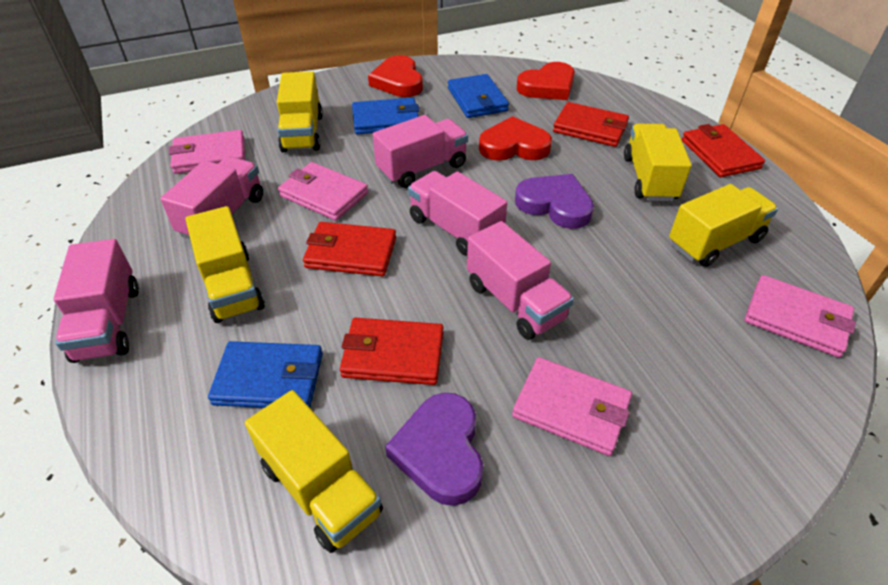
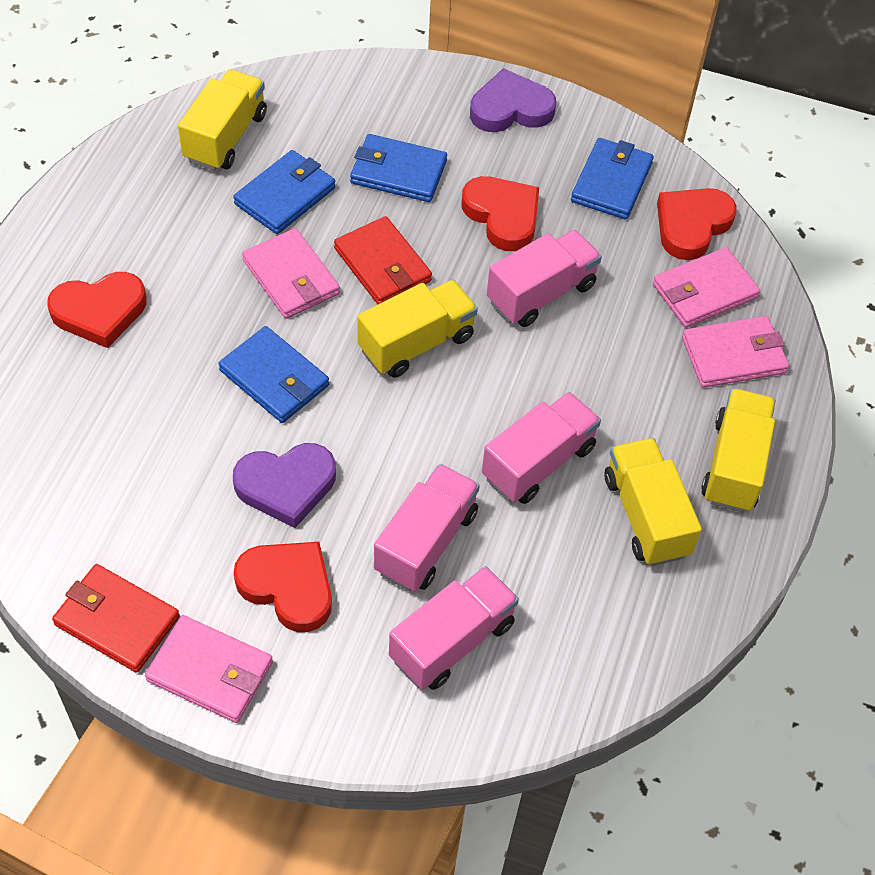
blue wallet: [208,341,323,408] [352,98,420,134] [448,74,509,118] = 3 -> [218,326,329,423] [233,150,335,234] [350,134,447,202] [571,138,654,219] = 4
pink truck: [53,239,139,363] [160,156,263,239] [373,115,468,188] [408,171,507,256] [467,221,574,340] = 5 -> [374,464,480,591] [389,566,519,690] [482,392,601,504] [487,230,602,327] = 4
red heart: [368,55,423,97] [479,116,552,161] [517,62,575,100] = 3 -> [47,272,147,348] [234,542,332,632] [462,176,539,251] [657,188,737,260] = 4
red wallet: [303,222,396,276] [340,318,443,385] [553,102,629,147] [682,124,765,177] = 4 -> [52,564,180,673] [334,216,432,304] = 2
yellow truck: [186,206,265,323] [245,390,383,553] [277,71,323,152] [624,124,692,201] [669,184,778,267] = 5 -> [178,69,267,171] [357,280,478,378] [605,438,702,566] [701,388,776,512] = 4

